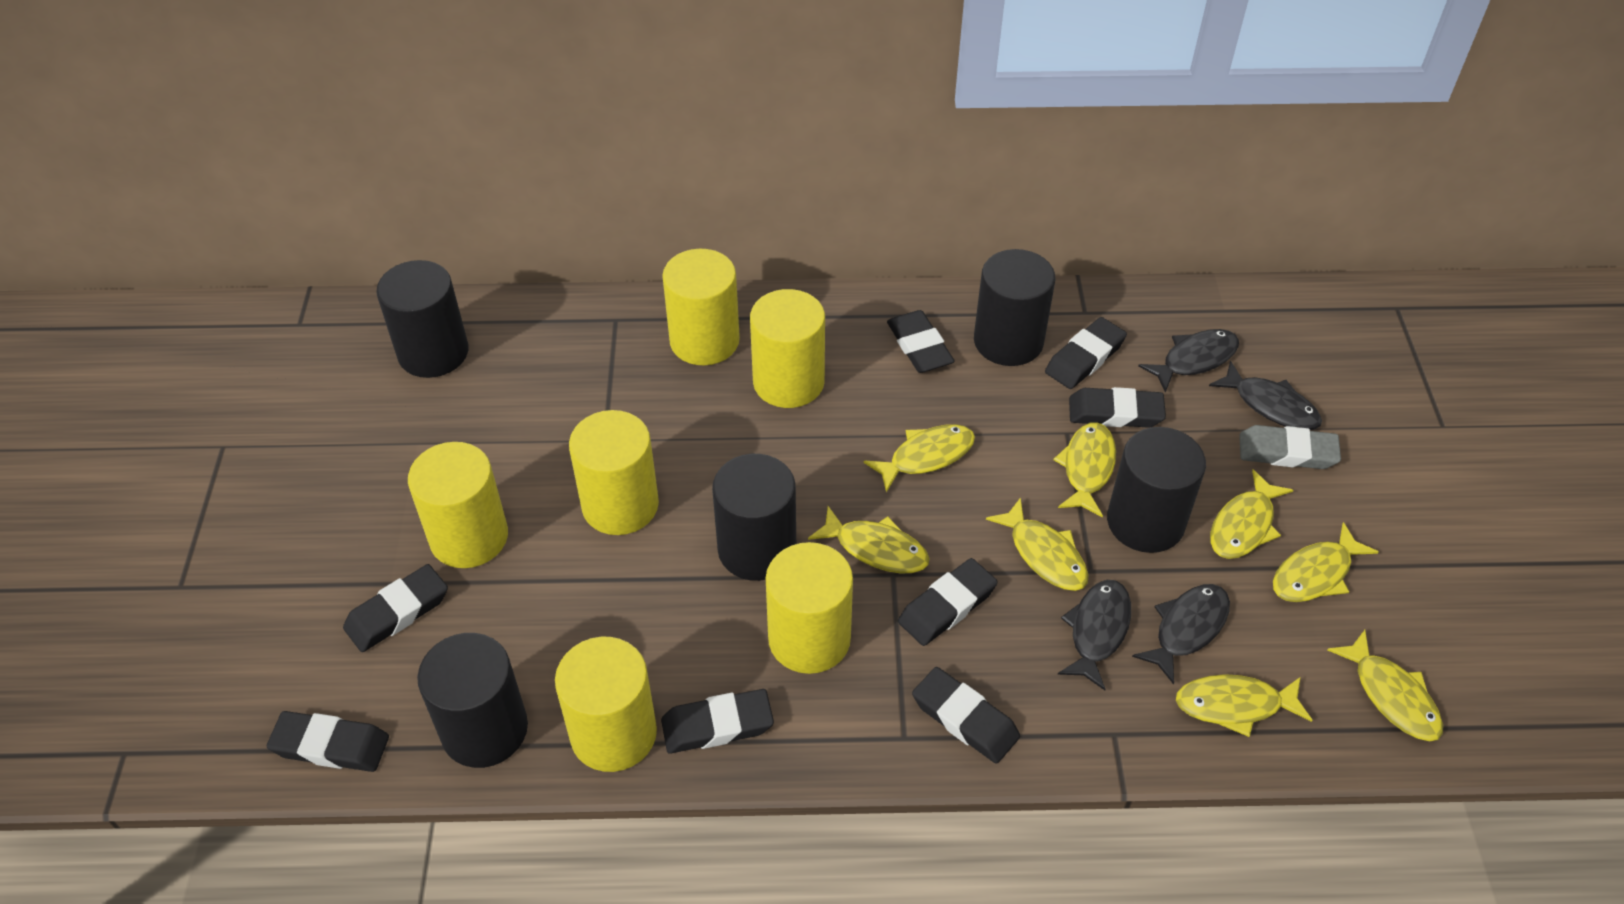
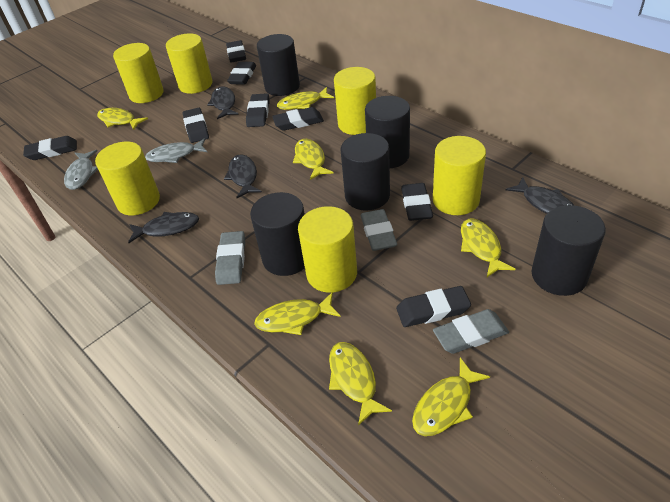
grey eraser: [1239,425,1341,469] = 1 -> [215,231,245,285] [361,209,397,251] [433,309,509,354] = 3
grey fish: none = 0 -> [64,150,98,190] [145,138,207,163] = 2
yellow fish: [808,506,929,573] [864,424,975,492] [986,497,1089,591] [1053,422,1116,517] [1176,674,1312,737] [1210,470,1293,559] [1273,522,1379,602] [1328,630,1443,742] = 8 -> [97,108,148,130] [254,292,340,335] [277,87,334,110] [293,139,334,180] [329,342,392,426] [412,358,490,436] [461,218,515,277] = 7

